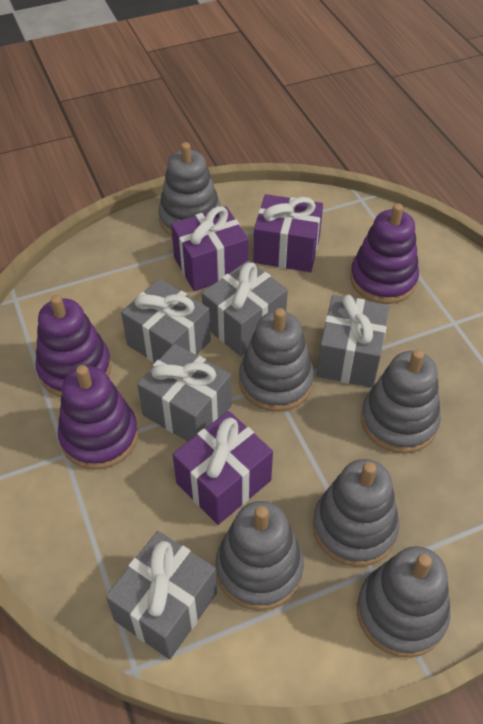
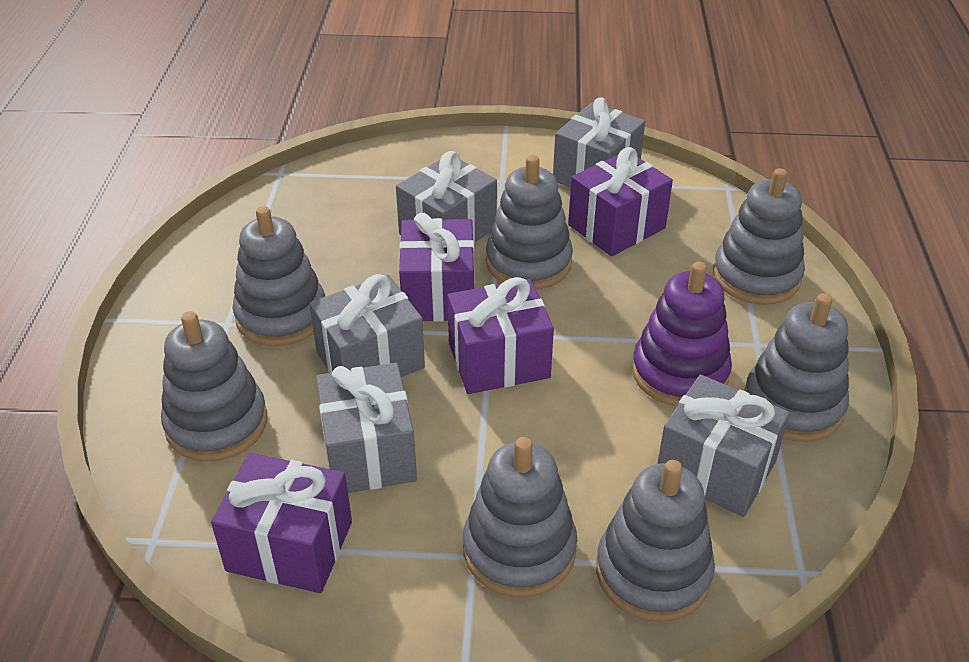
grey stacking toy: [158,142,221,236] [216,501,304,611] [239,308,314,412] [313,459,399,567] [357,546,451,658] [361,349,441,454] = 6 -> [161,311,267,462] [232,206,325,346] [463,437,577,597] [486,155,573,290] [596,460,715,622] [713,168,805,305] [744,293,849,442] = 7
purple gift: [171,206,249,291] [172,411,273,525] [253,194,323,272] = 3 -> [211,453,352,593] [399,213,475,322] [447,277,554,394] [568,147,673,256] = 4
purple stacking toy: [35,295,112,397] [58,365,138,470] [350,203,419,304] = 3 -> [632,262,732,406] = 1

